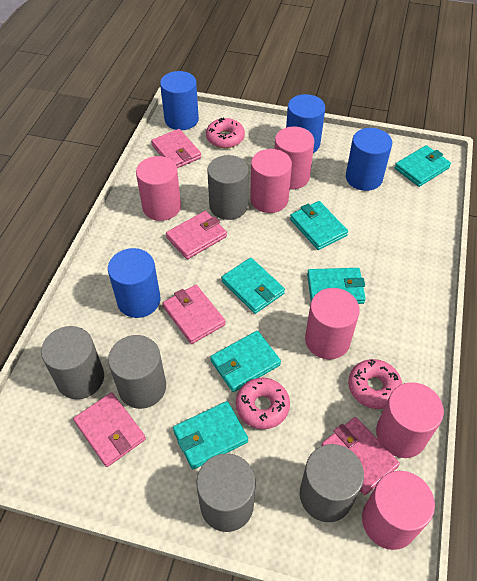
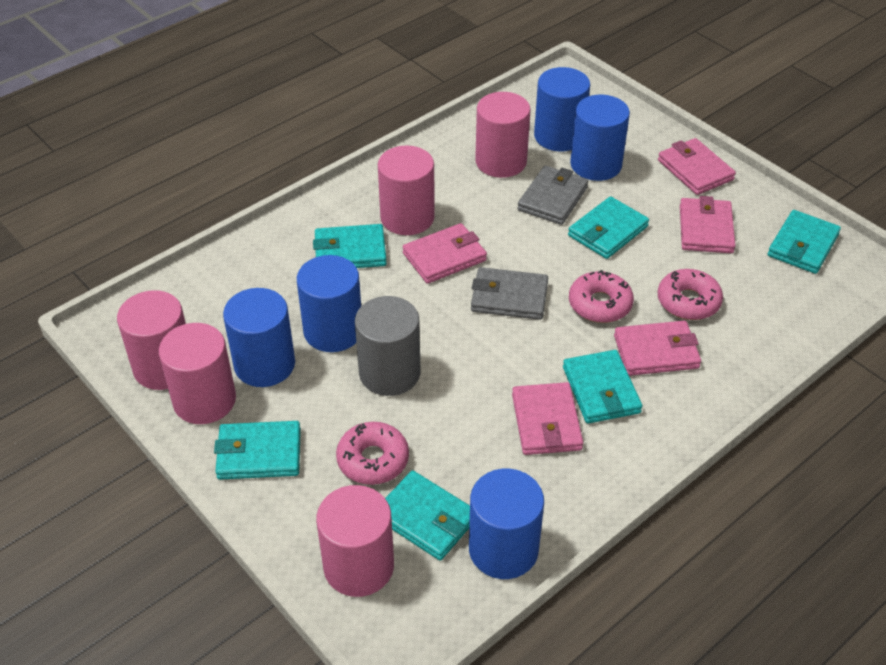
blue cylinder: [108,248,160,318] [160,71,199,130] [286,94,325,153] [346,128,392,191] = 4 -> [223,288,295,387] [297,255,361,352] [469,469,544,579] [534,67,590,151] [570,95,630,181] = 5
grey cylinder: [41,326,104,399] [108,335,166,409] [196,453,256,532] [207,155,249,220] [300,444,364,522] = 5 -> [355,296,420,396] = 1
grey wallet: none = 0 -> [471,267,548,320] [517,166,588,225] = 2
pink cylinder: [136,156,181,221] [250,149,292,213] [274,126,314,189] [305,288,360,359] [362,471,435,550] [376,382,444,458] = 6 -> [117,290,186,390] [159,323,236,424] [316,485,394,597] [378,145,435,235] [475,92,530,178] = 5

